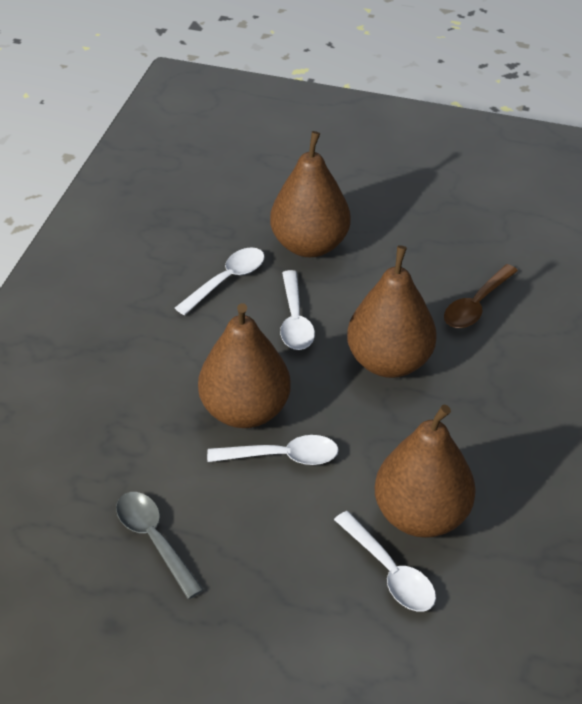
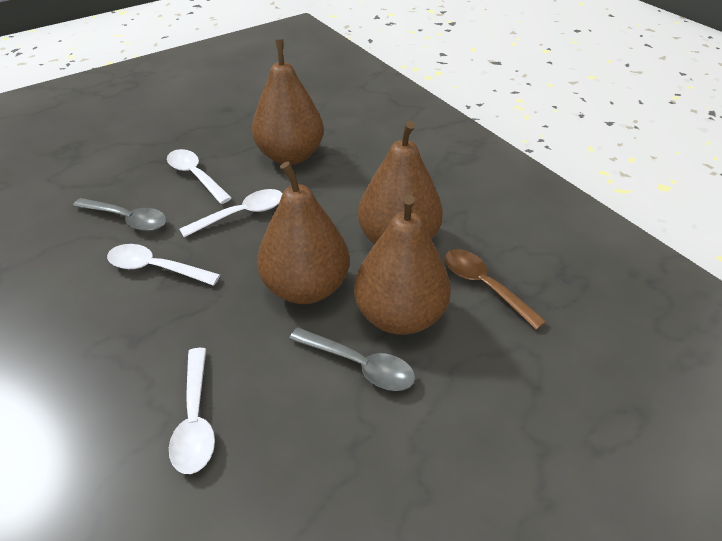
grey spoon: [116,492,204,599] = 1 -> [73,198,167,231] [289,327,415,391] = 2

